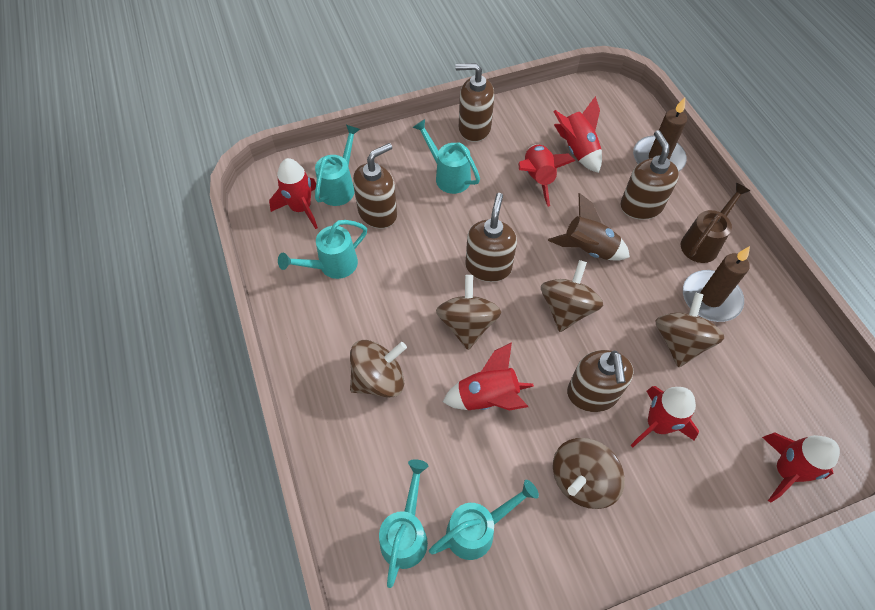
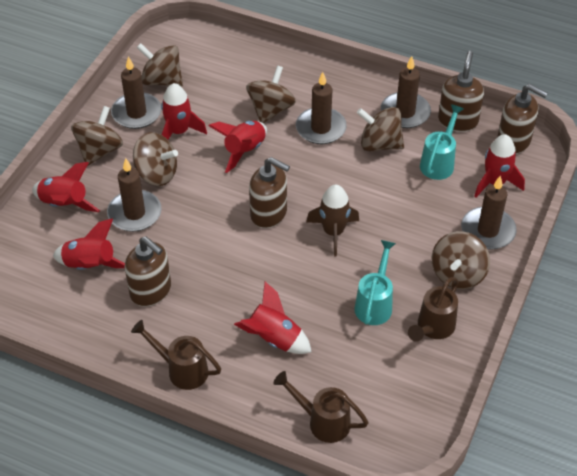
brown candle: [633,97,687,171] [683,246,750,322] = 2 -> [107,158,162,232] [111,56,161,129] [296,72,347,144] [381,56,431,128] [461,176,517,250] = 5
brown soap dispenser: [353,143,397,229] [455,63,494,142] [465,193,517,282] [567,350,634,412] [620,130,679,220] = 5 -> [125,236,171,306] [249,157,290,228] [438,51,484,132] [497,84,548,154] = 4
brown spinning top: [350,340,407,398] [436,275,501,350] [541,260,603,332] [553,438,625,509] [655,293,724,367] = 5 -> [71,106,123,166] [133,132,178,186] [136,43,183,86] [246,65,296,123] [357,107,404,151] [432,231,490,289] = 6
brown watering can: [681,183,750,263] = 1 -> [131,320,221,390] [273,371,368,443] [408,277,458,342] = 3
turquoise watering can: [278,220,367,279] [315,125,360,206] [379,459,428,588] [413,119,480,194] [429,480,539,560] = 5 -> [354,240,396,325] [420,104,464,180] = 2

